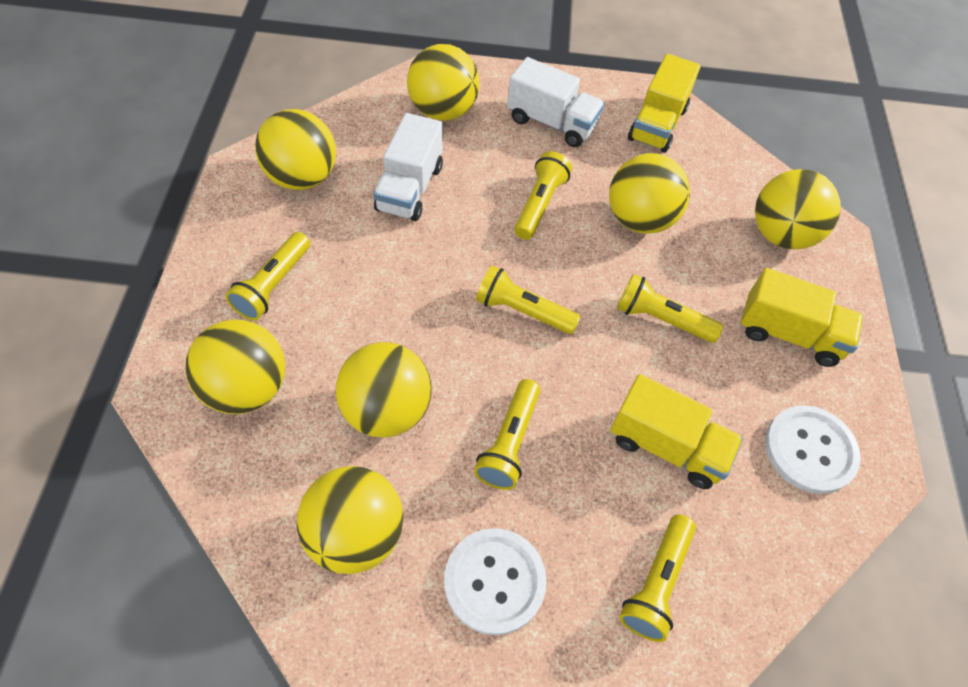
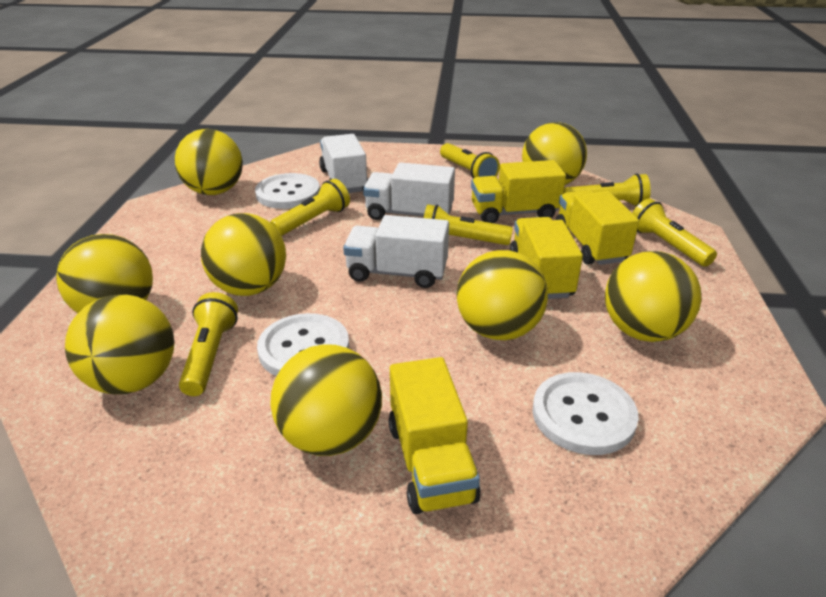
white button: [444,528,547,635] [765,405,861,494] = 2 -> [255,173,320,209] [257,313,349,376] [532,372,639,455] = 3
white truck: [373,113,443,221] [507,57,605,147] = 2 -> [319,134,368,193] [343,215,449,288] [363,162,455,220] = 3
yellow ball: [185,319,285,414] [255,109,336,190] [297,466,403,574] [335,342,432,438] [407,44,480,121] [609,153,690,234] [755,169,841,249] = 7 -> [56,234,153,313] [65,295,174,394] [175,129,243,195] [201,213,286,296] [270,344,382,456] [457,250,548,340] [522,122,587,185] [605,251,701,342] = 8
yellow truck: [610,374,743,489] [628,54,700,153] [740,268,863,367] = 3 -> [389,357,481,514] [471,160,566,223] [510,217,583,299] [556,190,639,265] = 4

